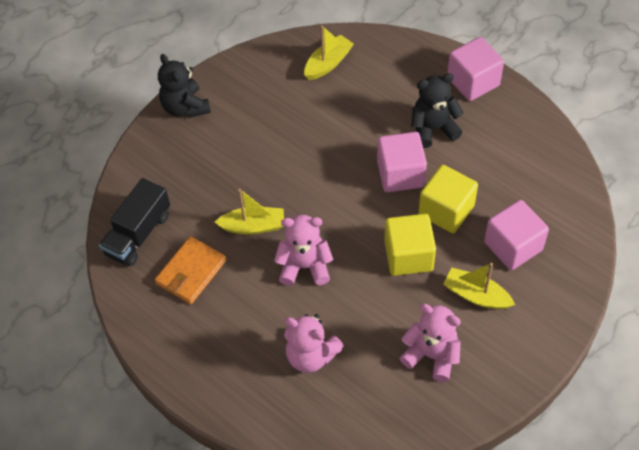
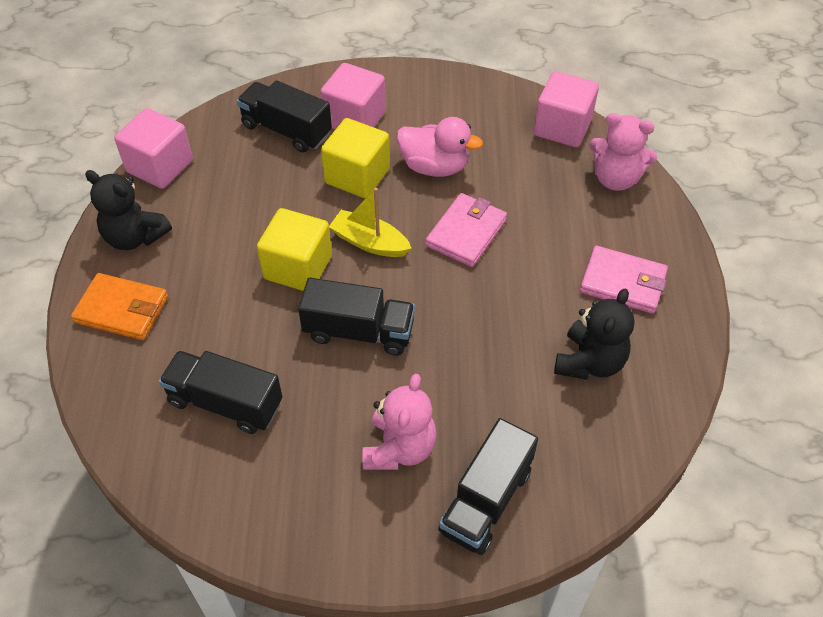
black truck: [99,178,170,266] = 1 -> [159,351,282,434] [237,80,332,153] [298,278,415,356] [438,418,538,555] = 4
pink duck: none = 0 -> [396,117,483,177] = 1
pink teddy bear: [274,215,333,286] [284,314,344,373] [400,304,461,382] = 3 -> [362,374,437,470] [589,113,658,191] = 2
pink wallet: none = 0 -> [425,193,507,267] [580,246,668,314] = 2
yellow boat: [215,189,284,235] [304,25,354,80] [443,263,515,310] = 3 -> [329,188,412,257] = 1

